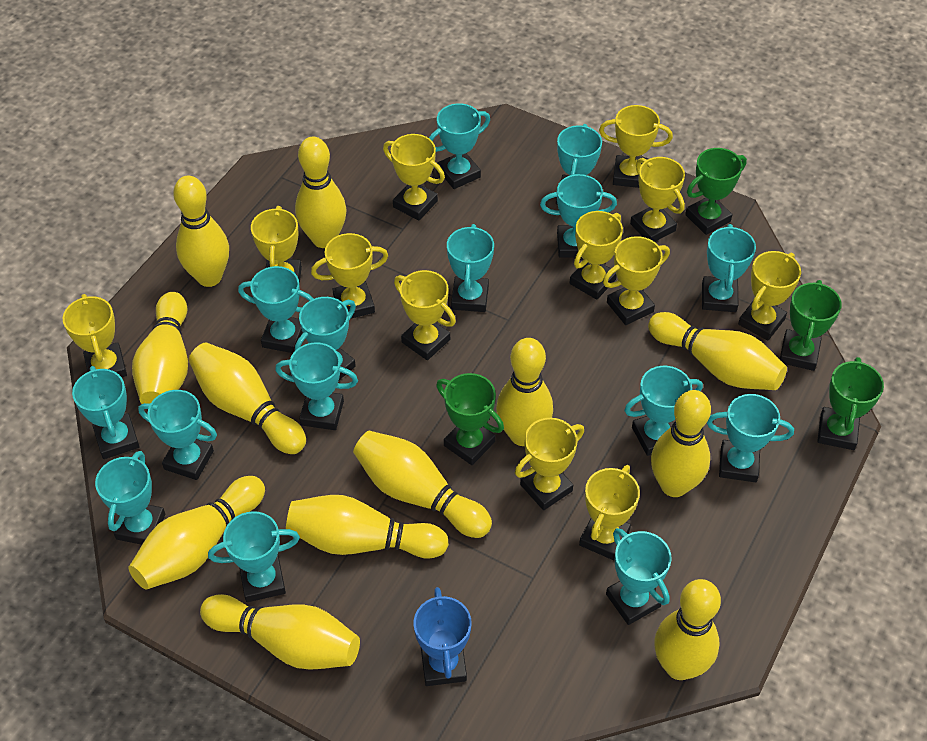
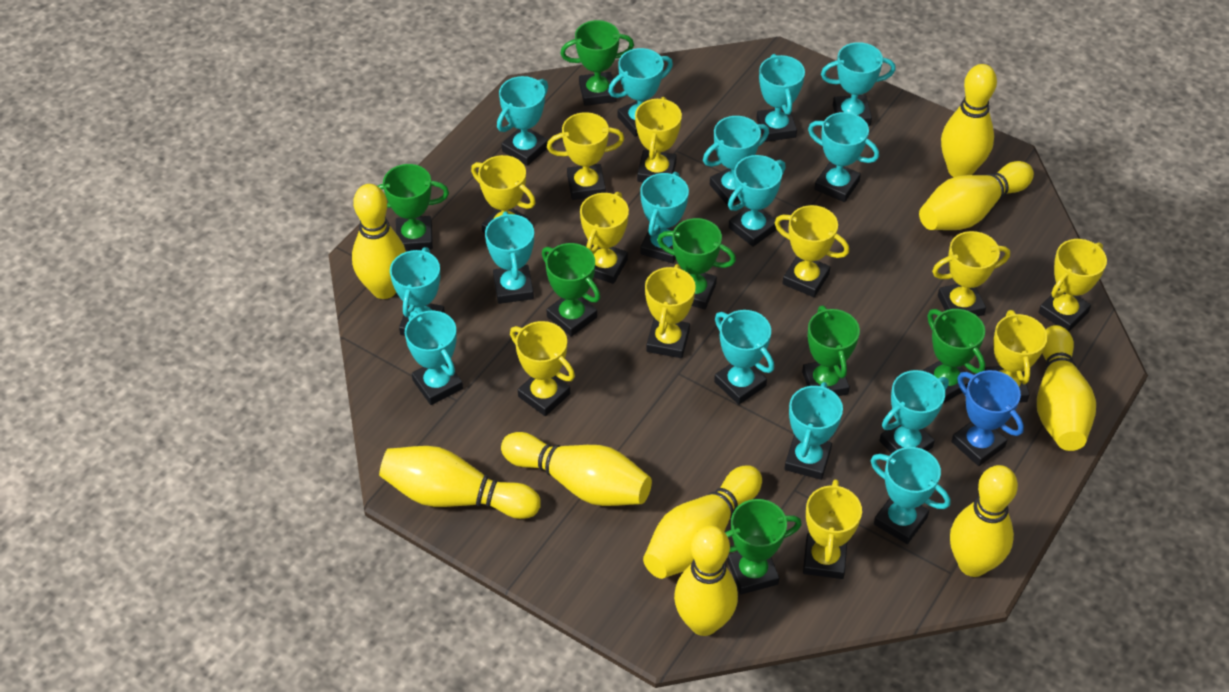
green trophy: [436,373,504,465] [685,148,747,235] [780,280,842,371] [817,357,884,450] = 4 -> [378,164,449,251] [542,243,600,337] [560,20,634,106] [657,218,736,309] [725,499,802,594] [802,306,860,396] [922,309,985,403] = 7
yellow bowling pin: [129,476,265,589] [132,292,188,404] [173,176,229,287] [189,342,306,454] [200,594,360,670] [286,495,449,559] [295,137,347,248] [353,431,492,538] [496,338,553,446] [648,312,787,390] [651,390,711,497] [654,579,721,680] = 12 -> [352,184,406,299] [379,446,541,519] [501,432,652,506] [643,465,762,579] [674,525,738,636] [919,161,1034,230] [941,64,997,177] [950,465,1018,577] [1037,325,1096,451] = 9
yellow trophy: [63,294,127,377] [251,206,302,285] [311,233,388,319] [383,134,445,221] [394,270,456,360] [515,418,584,510] [570,211,623,300] [579,465,640,561] [599,105,673,188] [603,236,670,325] [630,157,685,242] [738,251,801,341] = 12 -> [471,155,536,233] [510,321,575,416] [547,112,624,200] [580,192,629,284] [635,97,682,182] [645,264,696,358] [775,205,849,297] [803,479,862,579] [932,231,1010,316] [985,310,1048,403] [1038,239,1107,331] = 11

